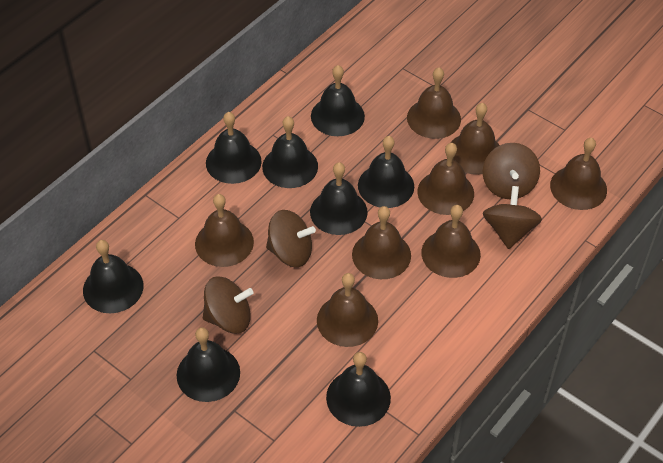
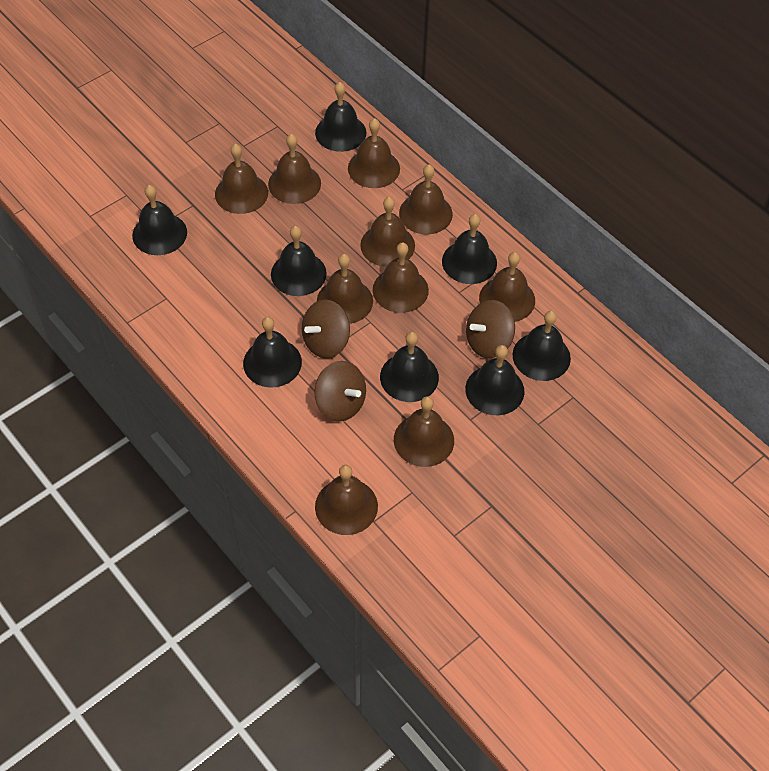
brown bell: [195,194,254,267] [317,273,378,347] [352,206,411,279] [407,68,461,139] [417,143,474,215] [421,205,481,278] [451,103,500,175] [550,138,607,210] = 8 -> [215,144,268,214] [268,134,321,204] [315,465,378,535] [317,254,373,324] [348,118,400,188] [360,197,415,267] [373,242,429,313] [394,396,454,467] [399,164,453,234] [479,252,535,322] = 10
brown spinning top: [203,276,253,334] [266,210,316,267] [483,143,540,199] [483,186,542,249] = 4 -> [302,299,350,358] [314,361,366,422] [466,300,515,358] = 3

